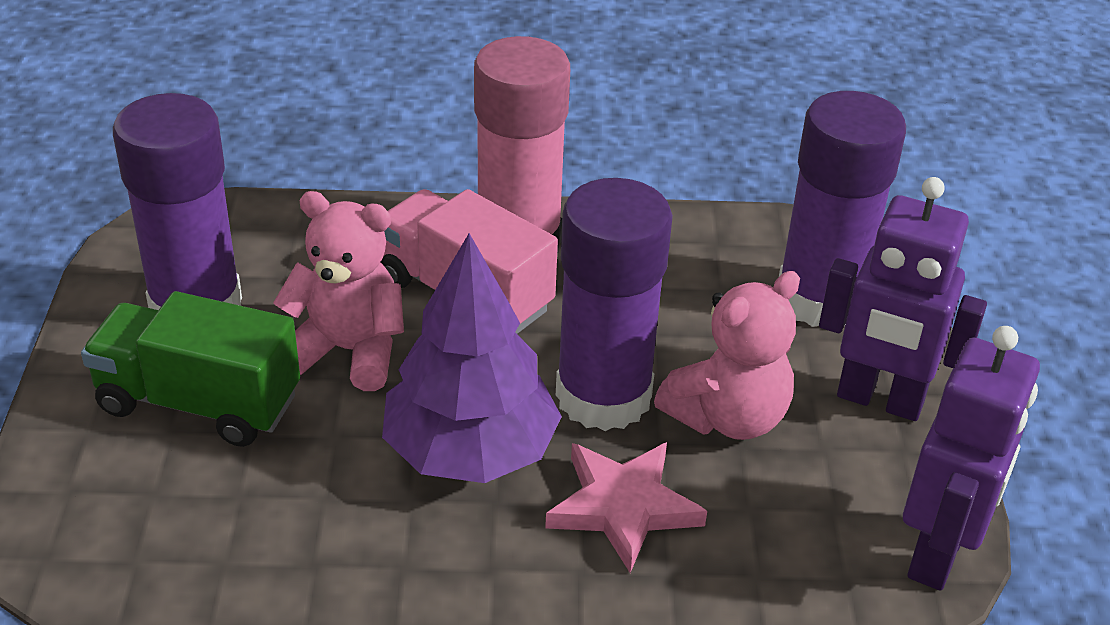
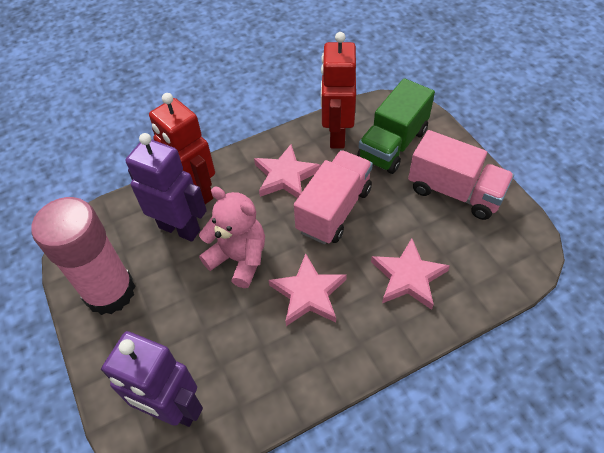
pink star: [545,442,707,573] = 1 -> [254,144,321,198] [268,253,347,326] [371,238,450,310] = 3
pink teddy bear: [273,191,404,391] [654,271,800,440] = 2 -> [199,186,265,288] = 1
pink truck: [381,189,558,334] = 1 -> [294,150,373,244] [408,130,514,220] = 2
purple glue stick: [113,93,242,310] [556,178,673,431] [779,91,906,327] = 3 -> none = 0
purple tree: [382,233,562,483] = 1 -> none = 0
red robot: none = 0 -> [149,93,215,204] [321,32,356,148] = 2

